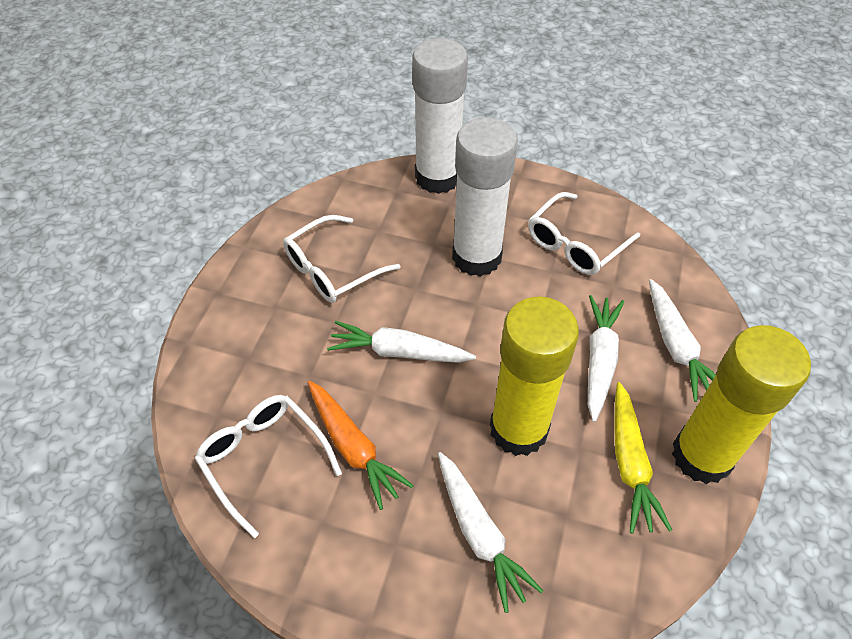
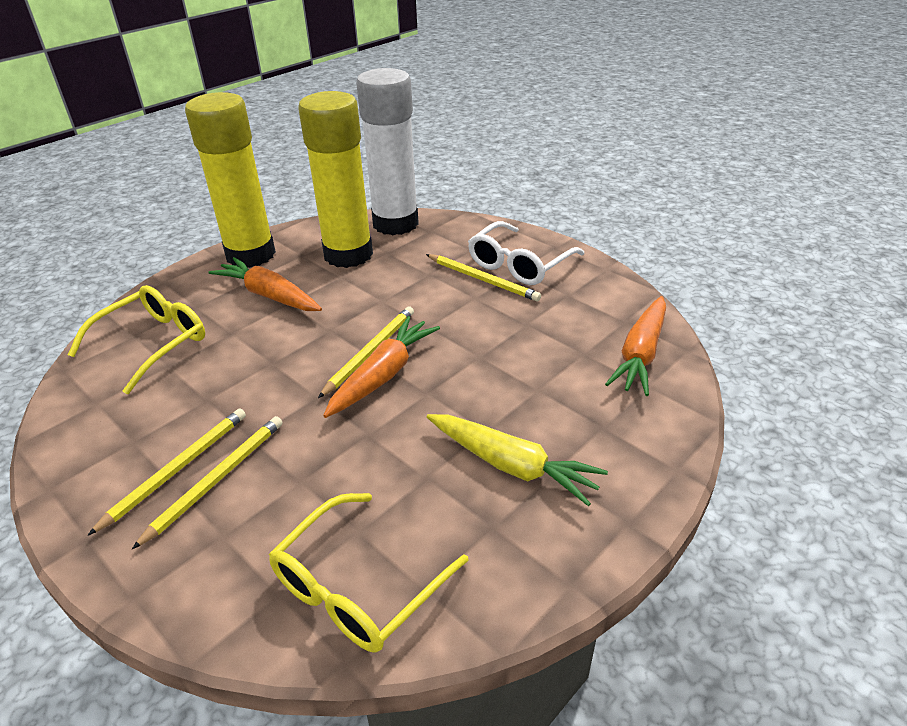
orange carrot: [308,381,414,510] = 1 -> [209,257,322,311] [323,316,440,418] [605,296,666,396] = 3
white carrot: [327,321,476,363] [438,452,543,613] [588,295,624,422] [649,279,716,402] = 4 -> none = 0
white glasses: [195,395,342,538] [283,215,400,303] [528,192,640,275] = 3 -> [468,221,585,285] = 1
white glue stick: [412,38,468,194] [452,117,518,277] = 2 -> [356,68,419,235] = 1
yellow glasses: none = 0 -> [68,285,205,394] [269,493,469,653] = 2
yellow pencil: none = 0 -> [87,408,246,536] [132,416,283,549] [318,306,414,398] [426,254,541,301] = 4

